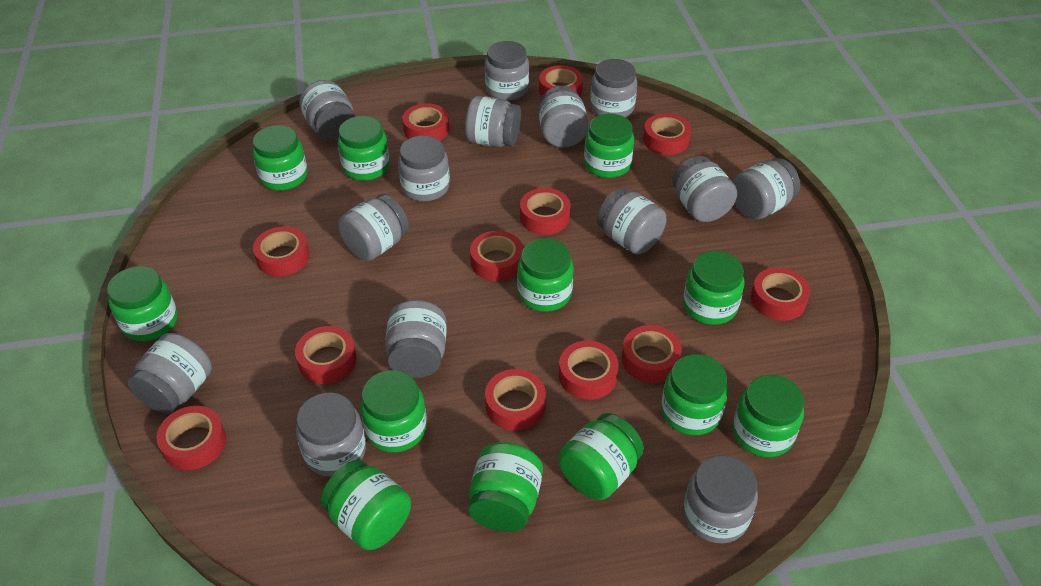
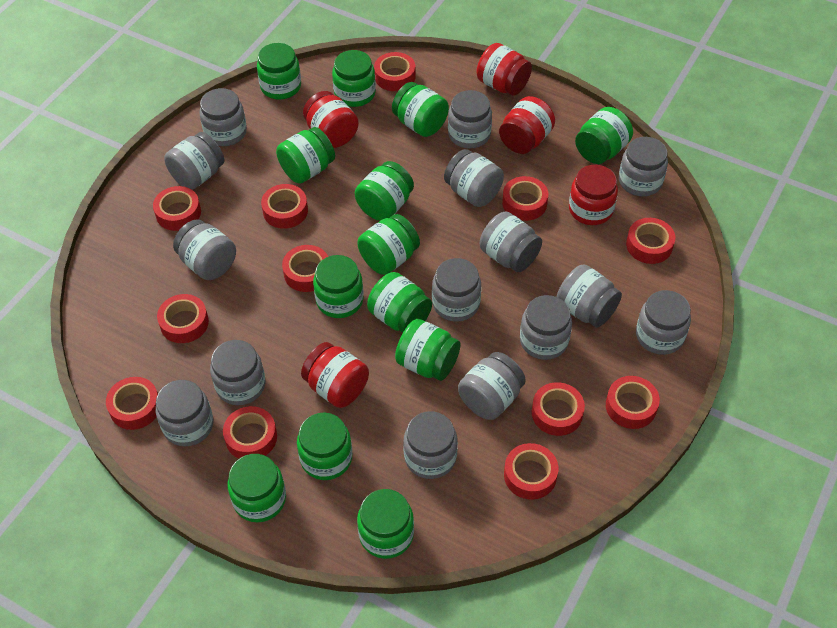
green jar: [107,266,178,341] [253,125,308,191] [320,460,411,550] [338,116,390,181] [360,370,427,453] [468,442,543,532] [517,238,574,312] [558,413,644,500] [584,114,634,178] [661,354,728,436] [683,251,745,325] [733,375,804,457] = 12 -> [227,454,286,522] [257,43,301,100] [276,127,335,184] [297,413,352,480] [313,255,363,318] [332,50,376,107] [355,161,414,221] [357,214,420,275] [357,489,414,559] [367,272,432,333] [392,82,449,137] [395,319,461,381] [575,107,633,164] = 13
grey jar: [127,333,212,414] [296,393,366,477] [299,80,355,140] [338,194,409,261] [385,300,447,378] [398,136,450,202] [465,96,521,147] [485,41,529,100] [539,86,589,148] [590,59,637,117] [597,188,666,254] [672,156,737,222] [683,455,758,544] [732,158,800,220] = 14 -> [156,380,213,446] [164,132,224,190] [173,220,236,280] [200,88,247,146] [210,340,265,405] [403,411,458,479] [432,258,481,322] [444,149,504,207] [448,90,492,149] [458,352,526,420] [480,211,542,272] [520,295,572,360] [557,264,622,327] [619,137,668,196] [636,290,691,355] = 15
red jar: none = 0 -> [301,342,369,408] [303,91,359,148] [476,43,532,96] [499,96,555,154] [569,165,618,225] = 5

